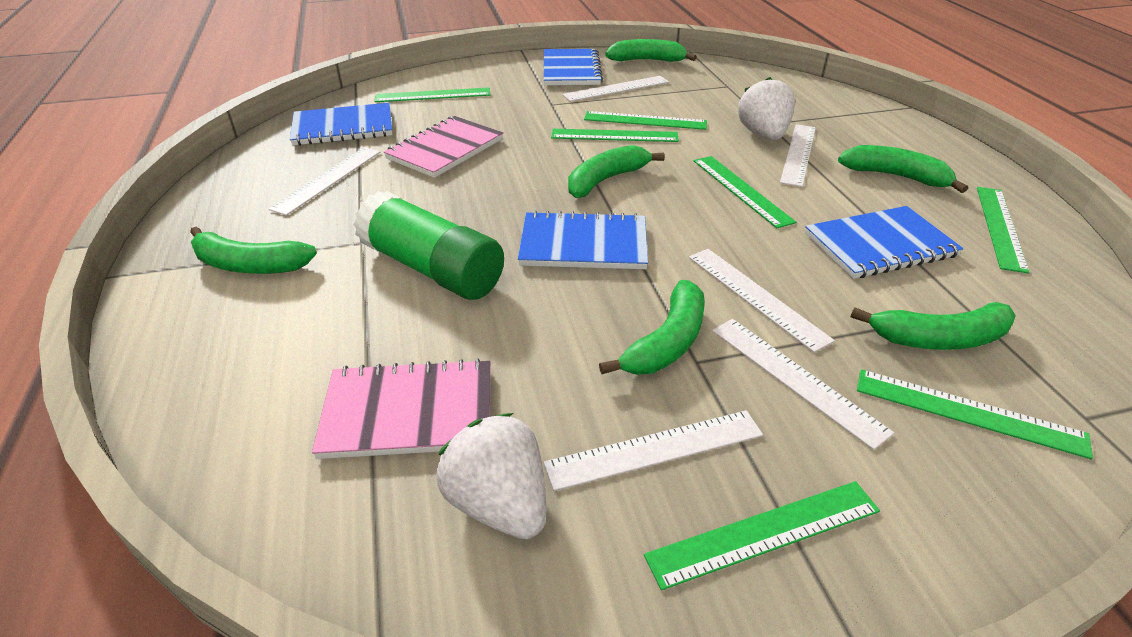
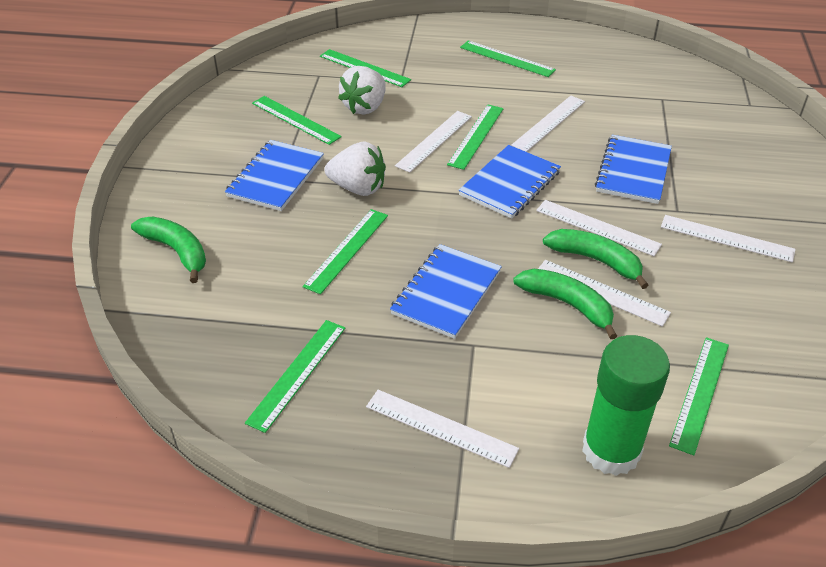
green banana: [190,227,317,274] [568,145,665,198] [599,280,705,375] [605,39,697,62] [838,145,968,193] [851,302,1016,350] = 6 -> [131,217,206,283] [513,269,617,339] [543,229,649,289] = 3
pink notebook: [312,359,491,459] [384,116,503,178] = 2 -> none = 0

